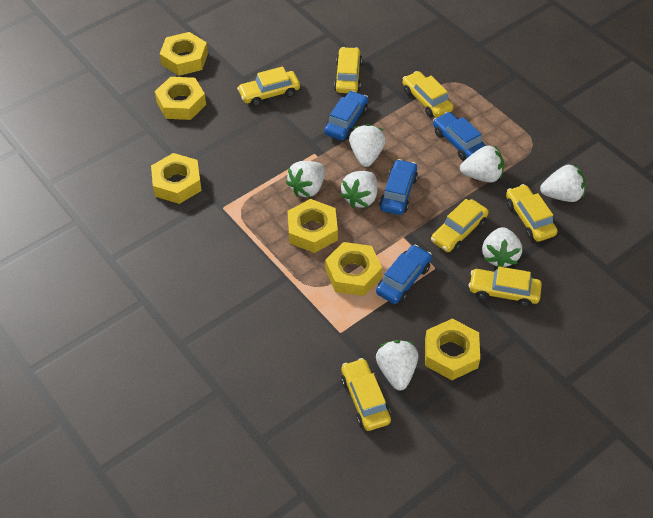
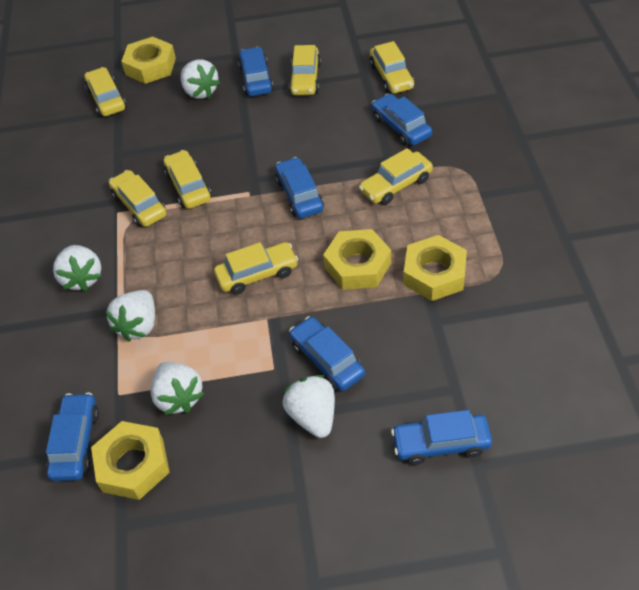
blue car: [324,91,368,140] [376,245,432,304] [379,159,418,215] [433,112,486,161] = 4 -> [46,393,99,481] [238,47,274,96] [275,157,324,218] [289,316,365,391] [372,94,432,146] [391,410,492,465] = 6
white strawberry: [286,161,325,197] [340,171,378,208] [349,124,386,167] [376,340,419,390] [460,145,504,183] [482,227,522,268] [540,164,585,202] = 7 -> [53,245,101,291] [105,290,155,342] [151,362,204,415] [181,59,220,99] [283,375,335,438] = 5
yellow nut: [151,153,202,204] [155,77,206,120] [160,32,208,76] [287,199,338,253] [325,242,382,296] [425,319,480,380] = 6 -> [91,421,170,500] [121,37,176,84] [323,229,391,290] [403,235,467,301] = 4

